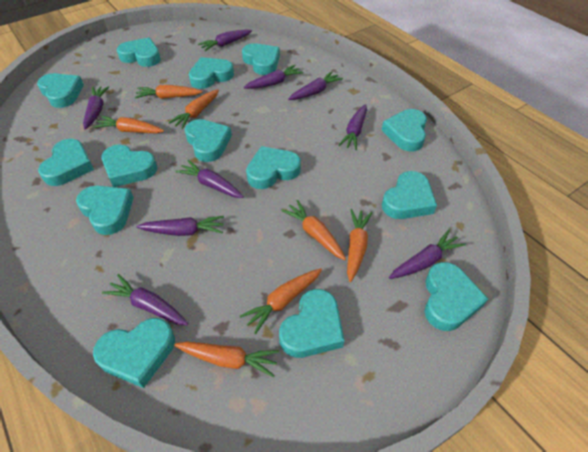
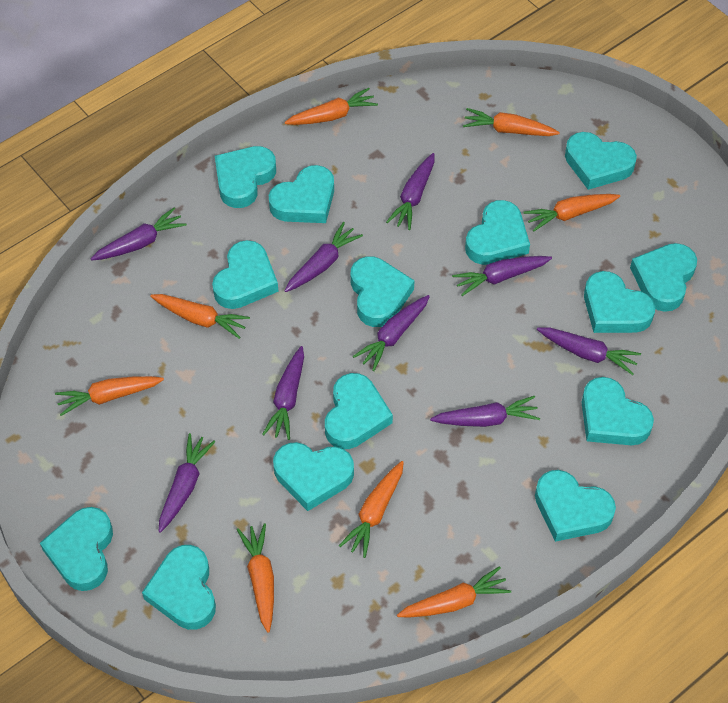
orange carrot: [93,116,164,133] [135,85,202,99] [168,89,219,129] [174,341,279,377] [240,268,322,334] [281,200,346,260] [347,209,372,282] = 7 -> [55,376,164,416] [150,294,250,339] [237,523,274,633] [284,88,378,125] [339,461,404,558] [397,566,511,618] [463,108,560,136] [524,194,620,232] = 8

